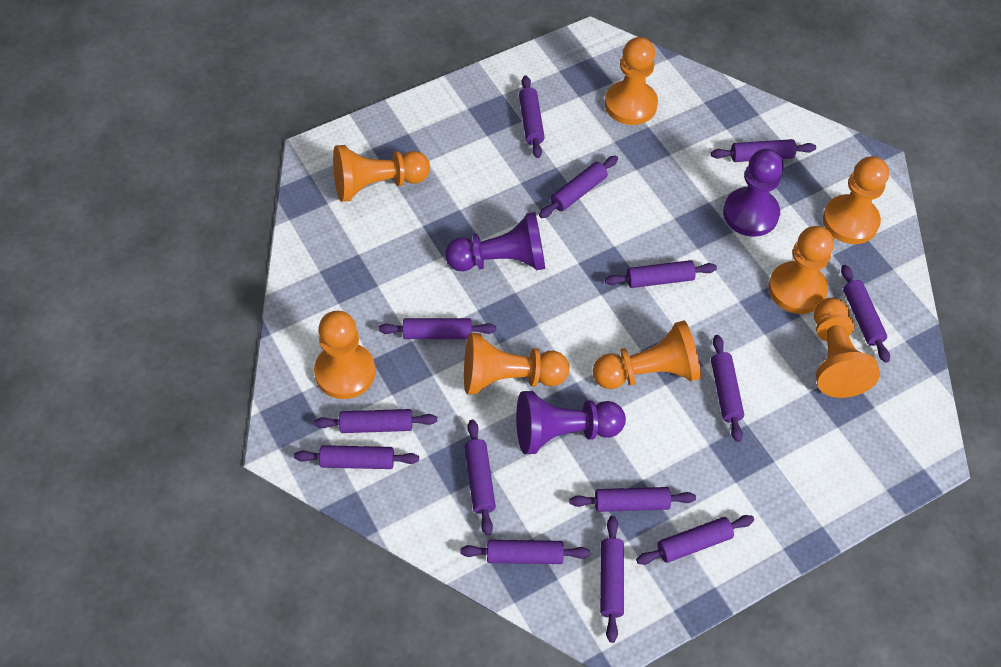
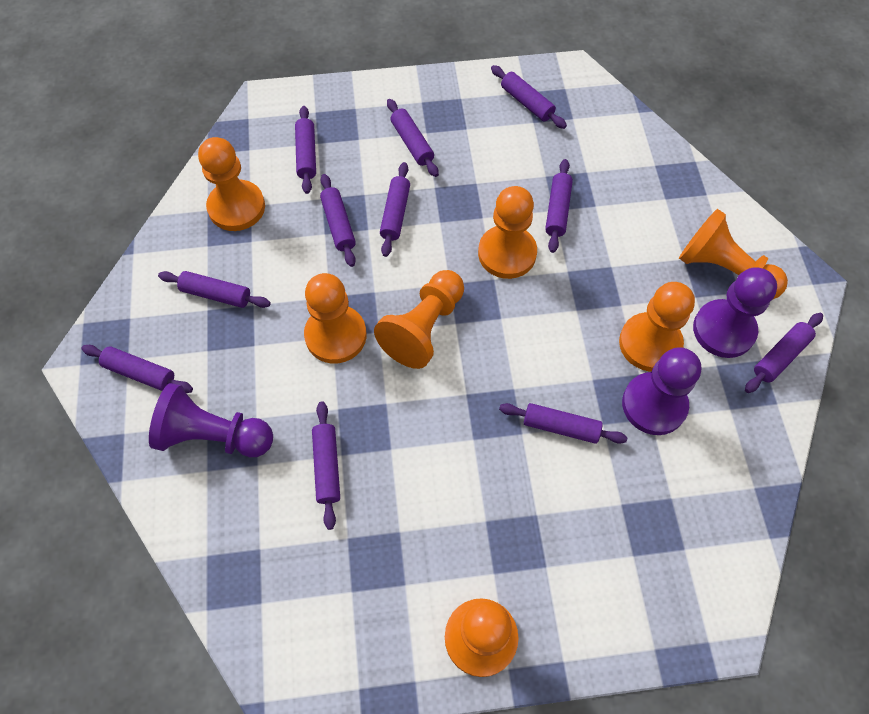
orange pawn: [314,311,375,399] [333,145,430,202] [464,333,569,395] [593,320,701,389] [605,37,658,125] [769,226,834,314] [814,298,880,398] [823,156,889,244] = 8 -> [198,137,265,231] [304,273,367,364] [374,270,464,369] [445,598,518,677] [478,186,537,279] [619,282,695,372] [679,209,788,300] = 7
purple rolling pin: [294,445,419,469] [314,409,437,433] [378,318,496,339] [460,540,590,564] [464,420,496,536] [519,75,545,158] [539,156,618,218] [569,487,696,512] [600,516,624,643] [605,260,717,288] [636,515,754,565] [711,139,816,162] [711,335,744,442] [841,265,890,363] = 14 -> [82,345,193,393] [158,271,271,308] [295,106,316,194] [312,401,340,530] [320,174,356,267] [380,162,410,257] [387,99,439,177] [491,65,567,129] [499,403,628,444] [545,159,573,253] [745,313,823,393] = 11

